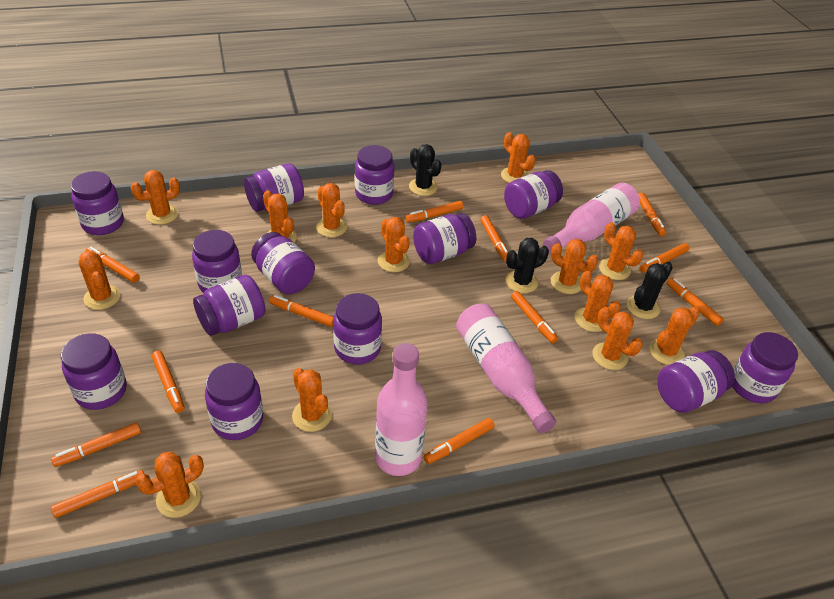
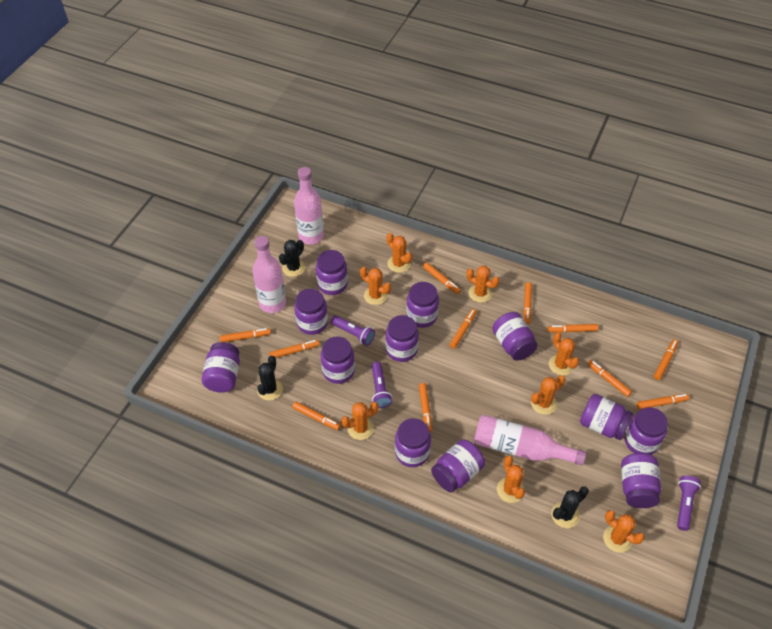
orange cactus: [79,251,120,310] [131,170,180,225] [135,452,204,518] [263,190,297,243] [292,368,332,432] [316,183,347,237] [378,217,410,272] [501,132,536,183] [551,239,598,294] [575,271,621,332] [592,307,642,370] [599,222,643,280] [649,306,700,365] = 13 -> [341,402,378,440] [360,267,391,305] [387,233,412,273] [466,265,500,303] [497,456,525,503] [531,375,565,415] [549,332,579,375] [603,510,645,553] = 8
orange marker: [51,422,141,467] [51,470,144,518] [86,246,140,283] [152,351,185,413] [269,295,334,327] [406,201,464,223] [424,418,495,464] [480,215,508,262] [511,291,558,343] [638,193,666,236] [640,243,689,273] [667,278,724,326] = 12 -> [220,328,271,342] [269,340,320,358] [292,401,341,430] [419,383,432,432] [423,262,461,294] [450,309,477,349] [523,282,532,324] [548,324,598,333] [587,360,632,397] [637,394,689,409] [654,339,678,380] = 11
purple flashlight: none = 0 -> [331,315,375,346] [372,362,392,408] [677,476,701,531] = 3
purple jar: [61,333,127,410] [71,171,124,235] [192,230,242,293] [193,275,265,336] [205,363,263,440] [244,163,304,212] [251,232,315,294] [333,293,382,365] [355,145,394,205] [413,213,476,264] [504,170,563,219] [657,350,735,413] [732,332,798,404] = 13 -> [202,342,240,393] [294,289,328,335] [316,250,348,295] [321,336,355,384] [385,315,419,362] [395,418,431,467] [407,282,439,328] [431,439,485,493] [492,312,538,361] [580,394,633,440] [621,453,661,508] [625,407,668,455] = 12

